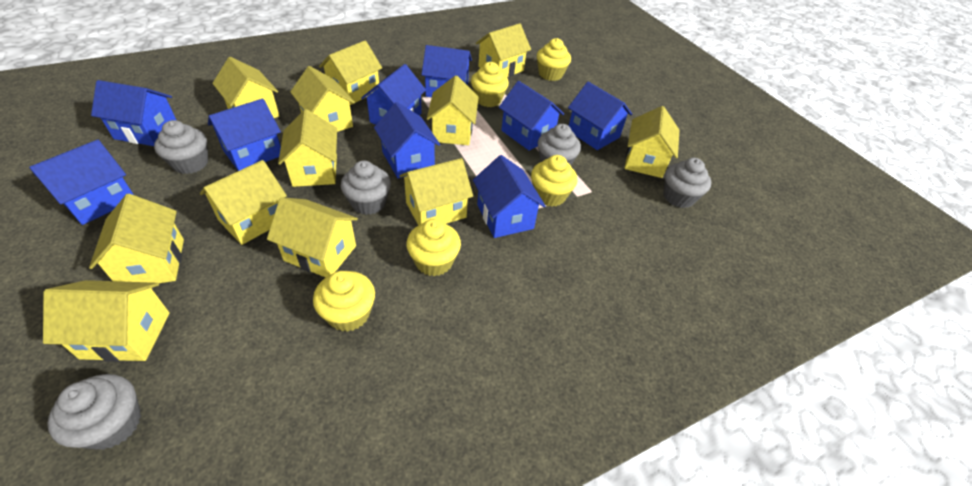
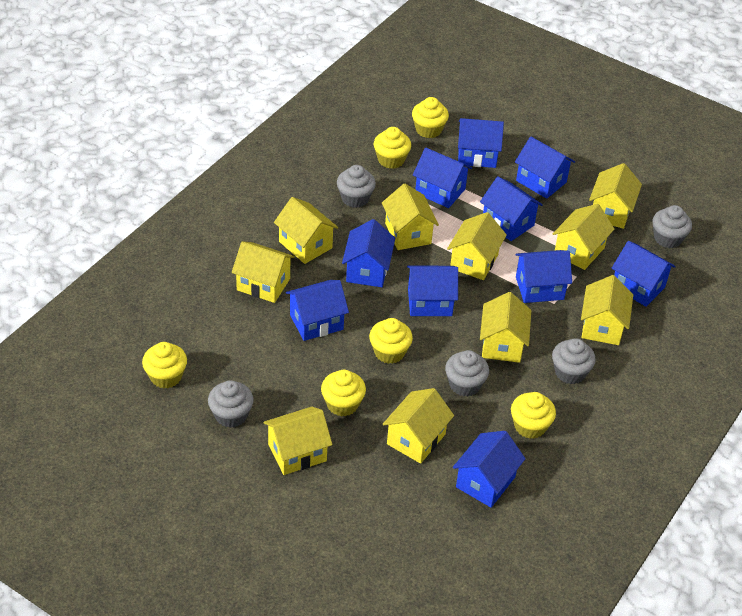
blue house: [29,140,134,225] [91,80,176,146] [208,99,281,171] [361,64,426,125] [374,102,440,178] [421,45,472,97] [473,155,546,238] [499,81,564,151] [568,82,632,150] = 9 -> [286,280,349,341] [342,219,395,287] [407,265,458,316] [413,148,472,208] [453,431,526,508] [458,118,504,168] [480,176,543,241] [515,137,575,199] [516,250,572,303] [612,241,676,307] = 10
yellow cupcake: [313,271,375,332] [406,219,461,276] [471,62,509,107] [531,155,577,207] [537,38,571,81] = 5 -> [142,342,187,388] [321,370,366,417] [369,318,413,364] [374,127,411,169] [412,97,449,138] [511,392,556,439] = 6
yellow house: [43,280,170,362] [89,194,184,283] [200,160,287,245] [212,57,279,118] [267,197,358,278] [278,109,337,187] [290,66,355,132] [319,41,382,105] [399,158,473,226] [427,75,479,145] [476,23,531,77] [625,106,680,178] = 12 -> [232,241,295,303] [264,407,332,475] [274,197,338,264] [382,184,439,250] [383,388,454,464] [447,212,507,280] [480,292,531,363] [553,204,615,270] [581,275,633,345] [589,163,642,229] = 10

